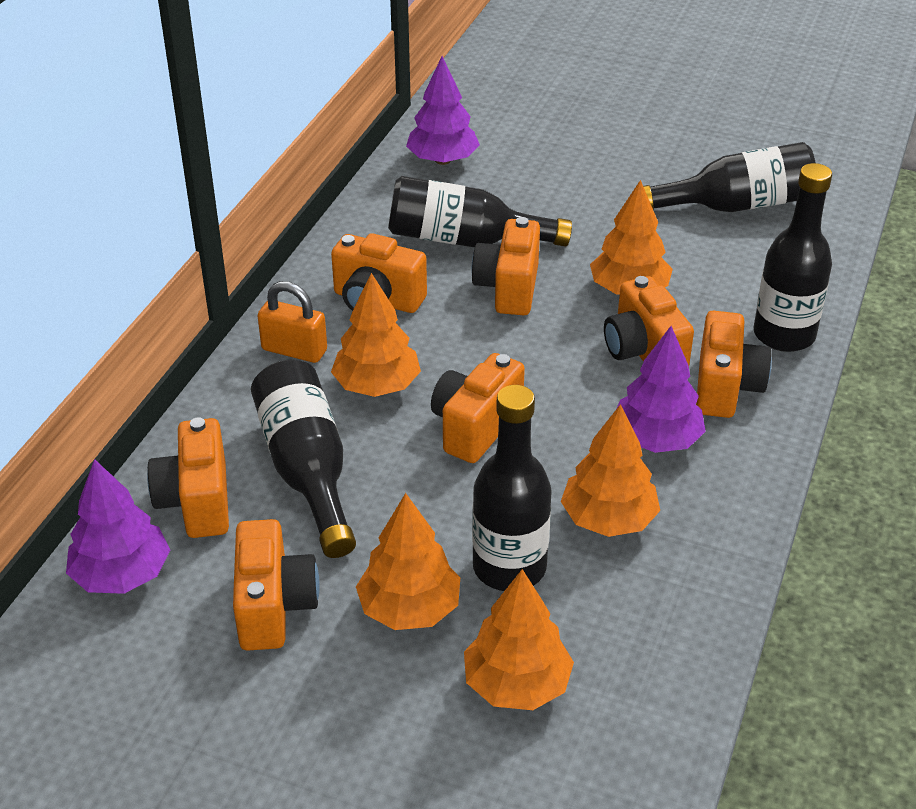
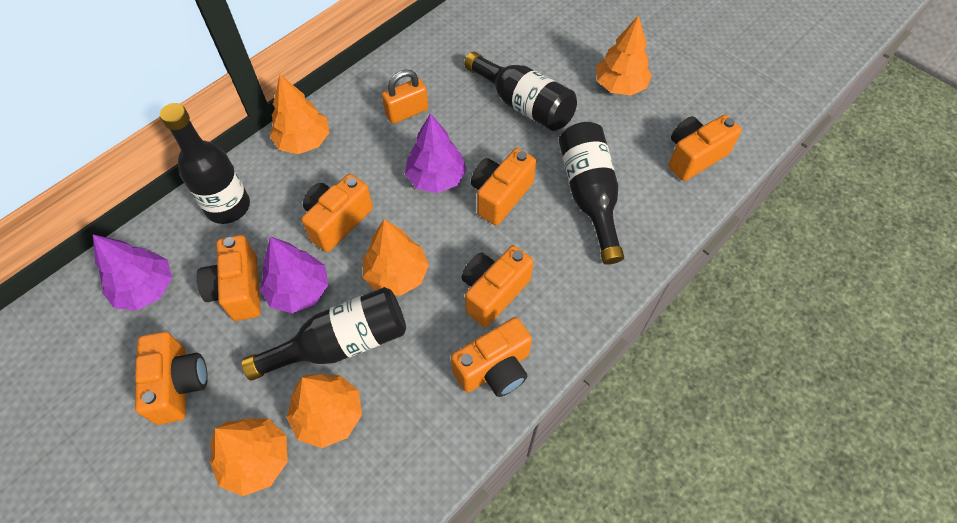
black bottle: [251,360,356,558] [388,176,572,247] [472,385,552,591] [643,142,816,212] [754,163,832,352] = 5 -> [160,103,250,224] [241,287,406,381] [464,52,577,131] [559,122,624,265] = 4

